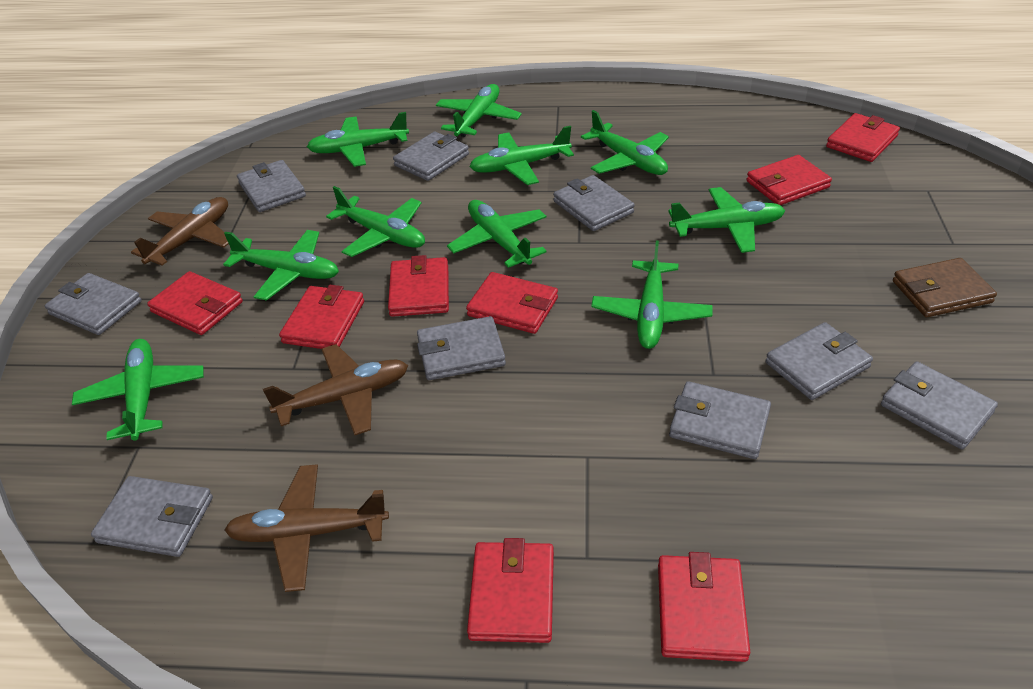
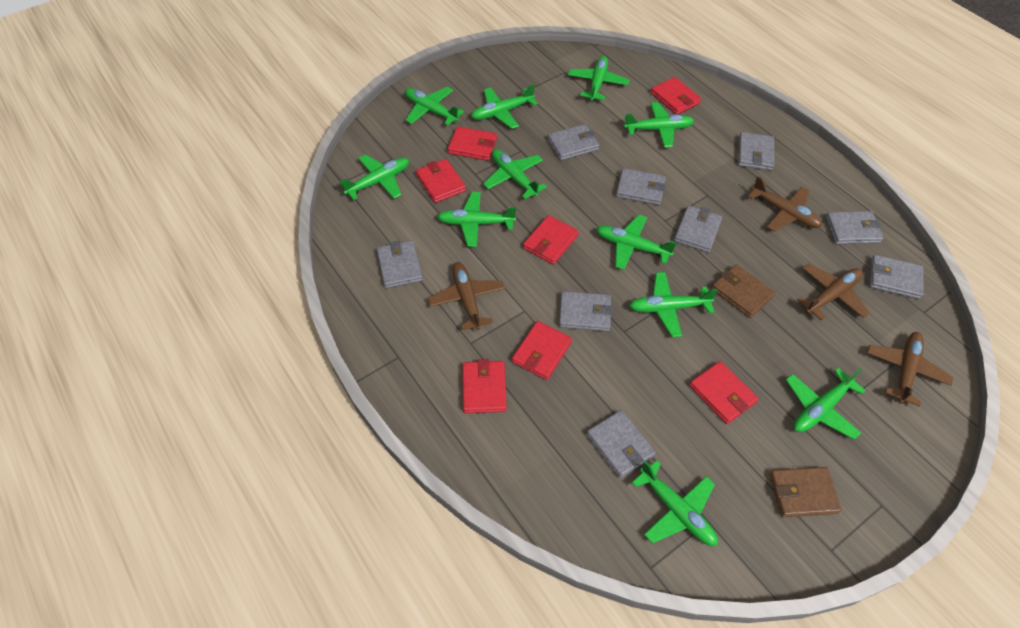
brown plane: [131,197,229,265] [224,464,389,592] [263,344,408,435] = 3 -> [428,262,505,330] [748,176,822,232] [797,264,870,320] [867,332,953,407] = 4
brown wallet: [893,258,997,317] = 1 -> [711,264,775,318] [769,467,842,517] = 2
green plane: [72,339,204,441] [223,230,339,300] [307,112,409,167] [326,186,425,257] [436,84,522,137] [447,200,547,268] [469,126,574,185] [581,110,669,175] [591,241,713,349] [668,187,785,253] = 10 -> [339,154,409,200] [405,87,464,126] [437,192,516,247] [471,84,538,129] [483,149,547,199] [568,56,629,101] [596,215,677,270] [624,102,694,148] [629,272,718,337] [632,460,718,546] [786,368,866,440] = 11
red wallet: [147,271,243,335] [279,285,364,349] [388,255,449,317] [466,272,558,334] [467,538,554,643] [658,552,750,662] [746,155,832,205] [826,113,900,162] = 8 -> [416,159,466,203] [448,126,497,161] [463,359,507,413] [512,321,572,380] [523,215,579,265] [651,77,701,115] [689,361,759,424] = 7

